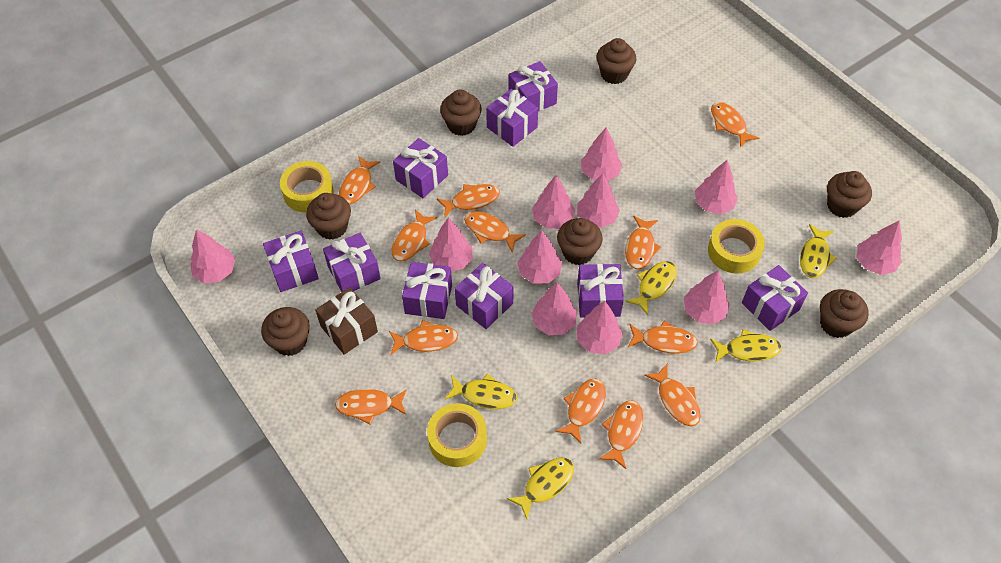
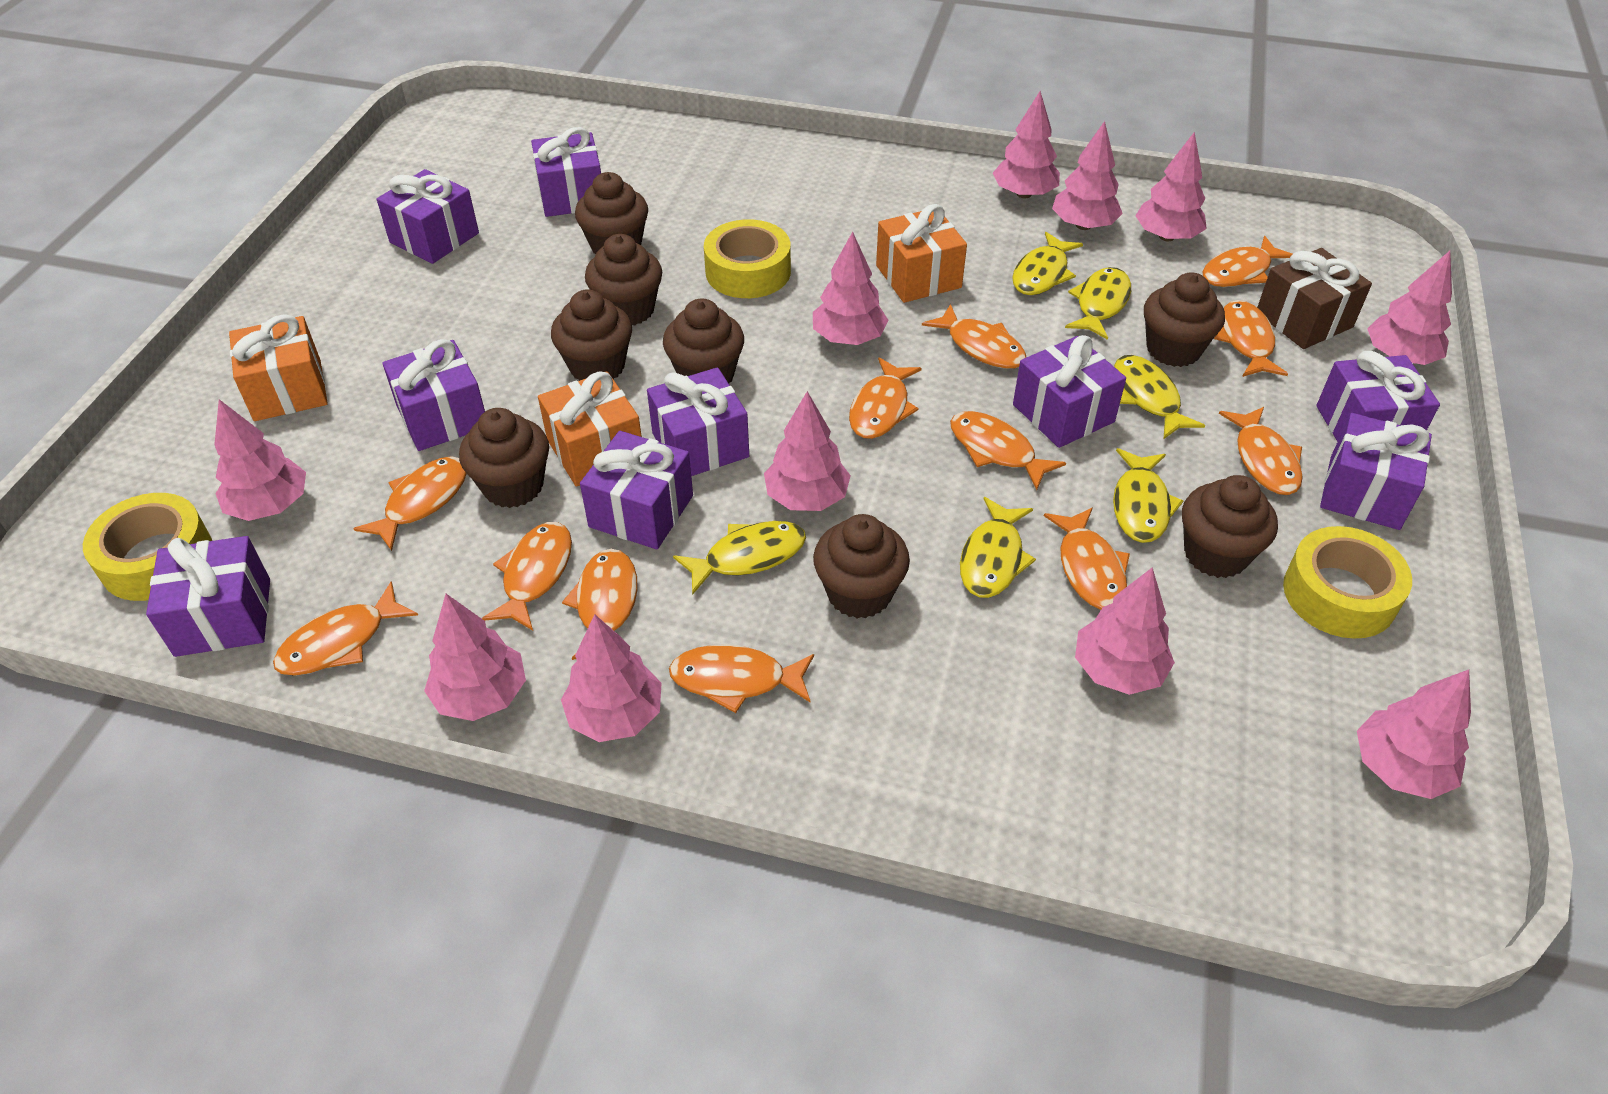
brown cupcake: [261,307,310,356] [306,193,351,240] [440,90,482,136] [557,218,603,265] [596,38,636,84] [820,289,869,338] [827,171,872,218] = 7 -> [459,408,549,508] [551,289,632,381] [575,172,648,254] [585,234,662,325] [663,298,744,383] [813,514,910,618] [1144,272,1225,367] [1182,475,1278,578] = 8
orange gift: none = 0 -> [229,314,328,421] [538,371,642,487] [876,204,967,303] = 3
yellow fish: [445,373,517,409] [507,457,574,519] [626,261,677,315] [710,329,781,363] [800,224,837,278] = 5 -> [673,521,806,595] [960,497,1036,598] [1012,232,1083,295] [1065,267,1131,340] [1113,448,1183,543] [1114,355,1205,439] = 6

